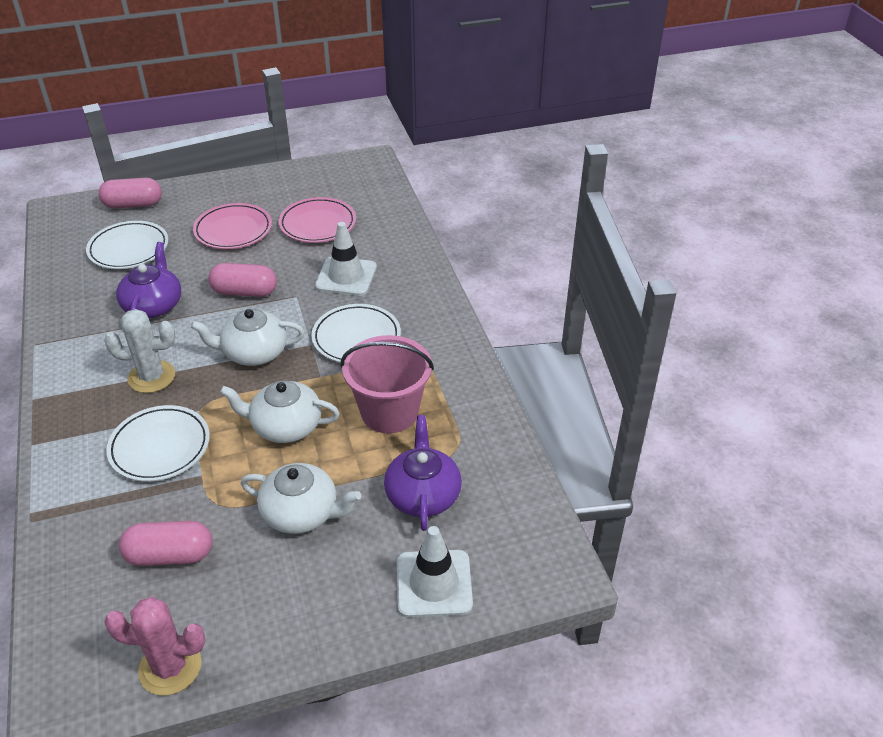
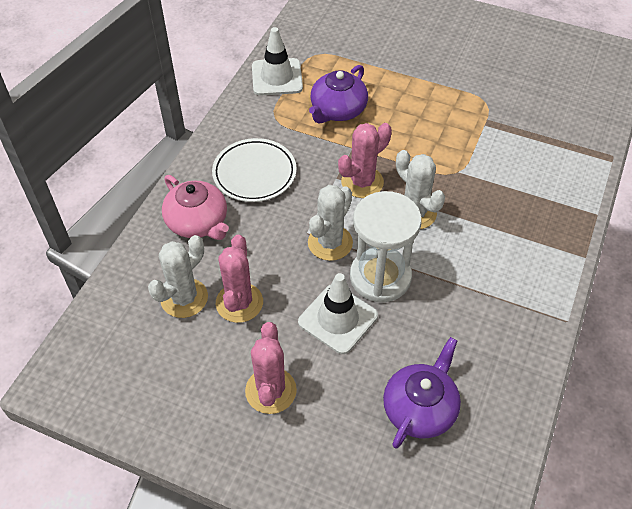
pink bucket: [341,335,434,433] = 1 -> none = 0
pink cactus: [104,597,205,696] = 1 -> [216,235,263,323] [245,322,297,414] [338,123,392,198] = 3
pink capsule: [98,178,162,209] [119,521,212,566] [208,263,277,297] = 3 -> none = 0
pink plate: [193,203,272,249] [279,197,356,243] = 2 -> none = 0
pink teapot: none = 0 -> [162,175,229,240] = 1
white cactus: [104,309,175,393] = 1 -> [148,235,208,318] [308,185,353,261] [396,150,445,229] = 3
white hourglass: none = 0 -> [350,191,422,302] = 1
white plate: [86,221,169,269] [106,405,210,482] [311,304,401,363] = 3 -> [212,138,297,202] = 1
white teapot: [191,309,305,366] [220,381,340,443] [241,463,361,534] = 3 -> none = 0

